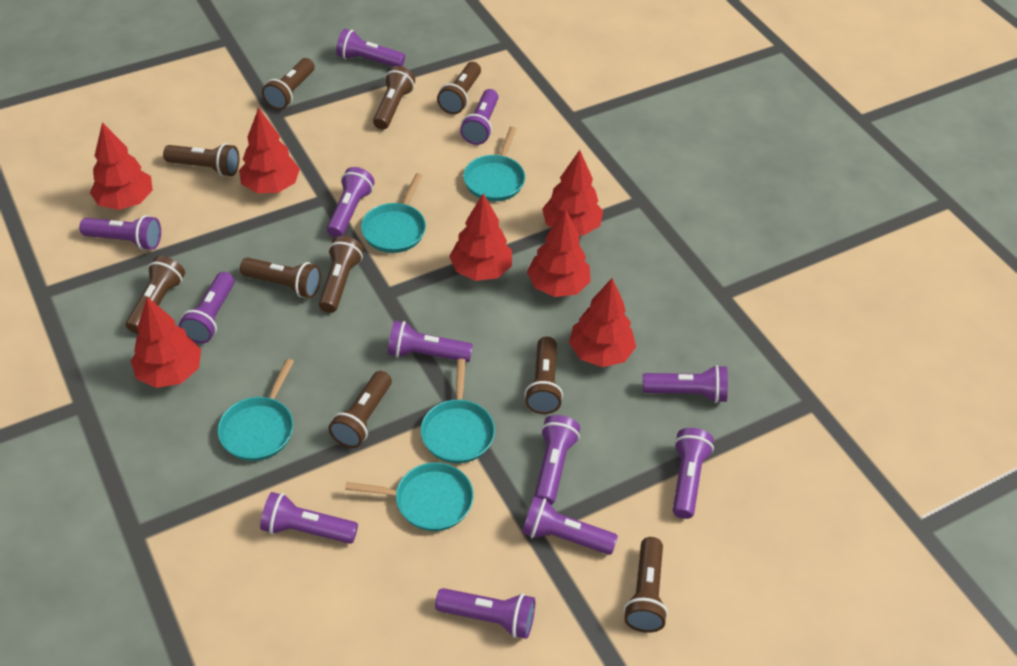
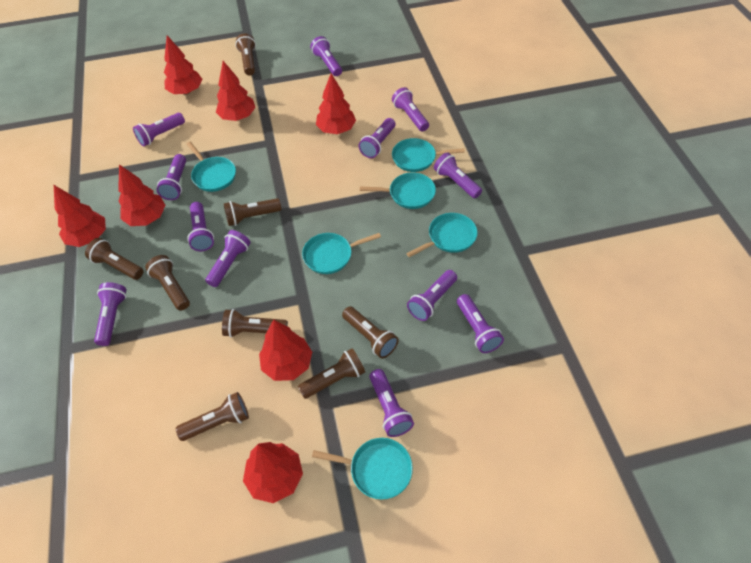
brown flashlight: [126,256,185,334] [163,143,239,177] [240,258,321,298] [262,58,315,110] [319,236,364,313] [328,371,392,448] [373,66,415,130] [437,62,481,114] [524,337,563,414] [624,537,668,633] = 10 -> [85,238,143,280] [145,255,190,311] [176,392,249,441] [222,309,288,337] [224,198,282,226] [235,33,256,75] [298,348,365,399] [342,306,399,358] = 8
turquoise pan: [218,359,294,461] [345,462,473,531] [361,173,426,253] [421,359,495,464] [463,127,525,201] = 5 -> [187,142,236,192] [302,233,381,274] [312,438,413,500] [360,172,436,209] [392,138,465,172] [406,213,478,257] = 6

